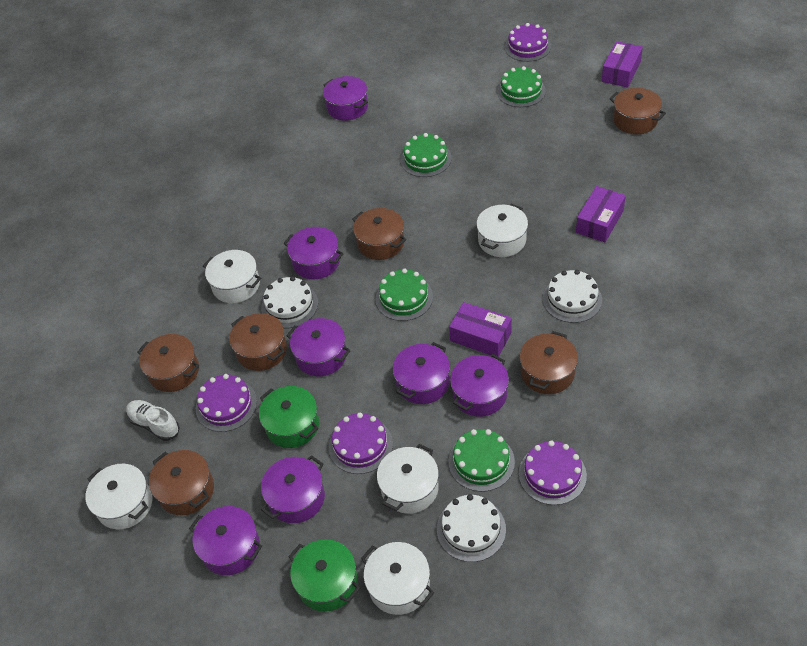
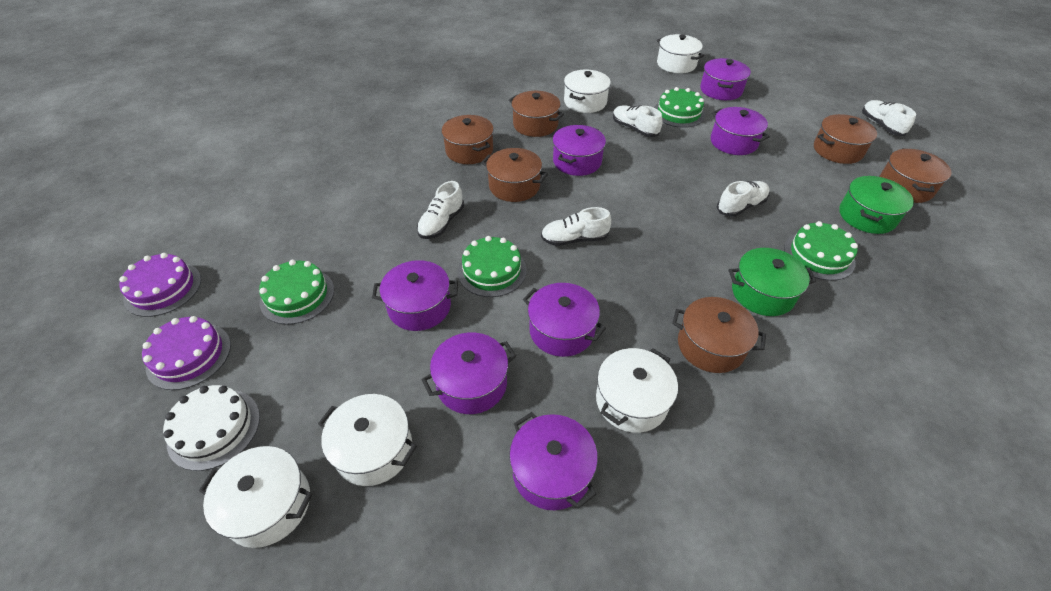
purple box: [449,302,512,357] [576,186,626,242] [601,41,643,88] = 3 -> none = 0
purple cake: [196,374,257,432] [329,413,393,474] [505,23,551,62] [519,440,587,505] = 4 -> [119,253,201,317] [142,316,231,390] = 2
white cake: [261,276,318,328] [437,494,506,562] [543,270,602,323] = 3 -> [163,385,260,471] = 1
white shoe: [126,400,180,441] = 1 -> [417,181,464,239] [541,207,611,246] [613,105,662,137] [717,181,770,217] [862,100,916,136] = 5

